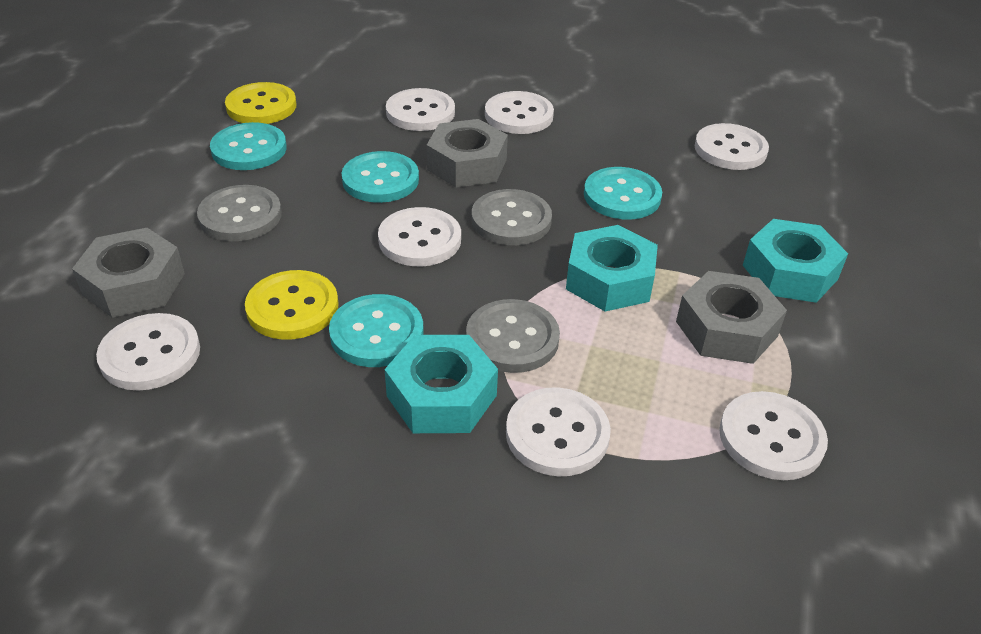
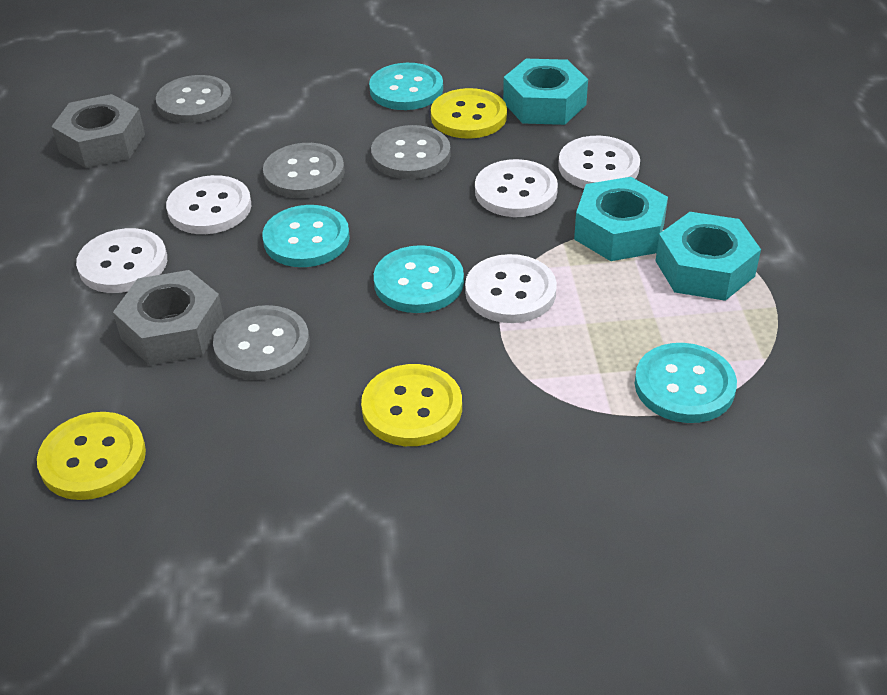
grey button: [197,185,282,241] [466,299,560,373] [472,189,552,245] = 3 -> [156,75,232,123] [213,305,310,380] [263,143,345,198] [371,125,451,179] = 4
grey nut: [72,228,185,318] [427,119,508,188] [676,271,787,364] = 3 -> [51,94,145,168] [113,270,225,365] = 2
white button: [96,313,200,391] [378,207,461,266] [386,88,455,131] [485,91,554,134] [506,387,611,476] [695,123,769,170] [719,391,828,480] = 7 -> [76,228,167,293] [166,175,251,234] [465,254,557,323] [475,159,558,217] [558,136,640,189] = 5
yellow button: [225,82,297,124] [245,270,339,340] = 2 -> [37,412,146,500] [361,364,462,446] [431,88,507,139] = 3

